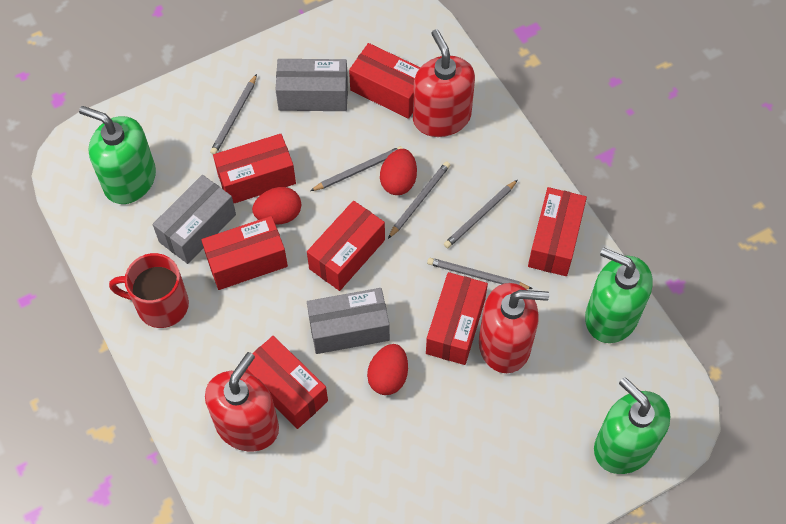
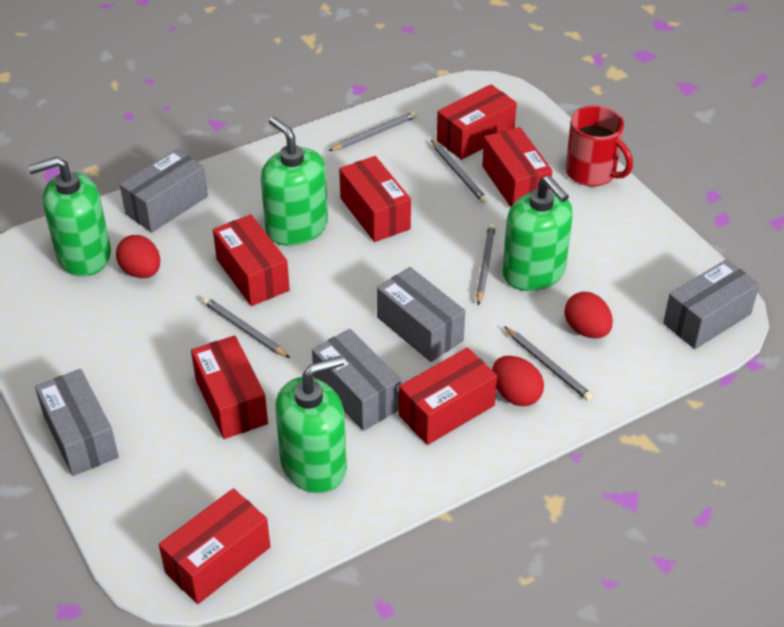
green soap dispenser: [79,106,156,204] [585,248,653,343] [594,377,670,474] = 3 -> [28,157,111,277] [261,116,328,246] [275,356,347,493] [503,175,573,291] = 4
grey box: [153,175,236,264] [275,59,348,111] [307,288,390,354] = 3 -> [35,369,119,476] [120,149,208,233] [312,329,401,431] [377,267,465,362] [663,259,760,349] = 5
red soap dispenser: [205,352,279,452] [413,29,475,137] [479,283,549,373] = 3 -> none = 0

